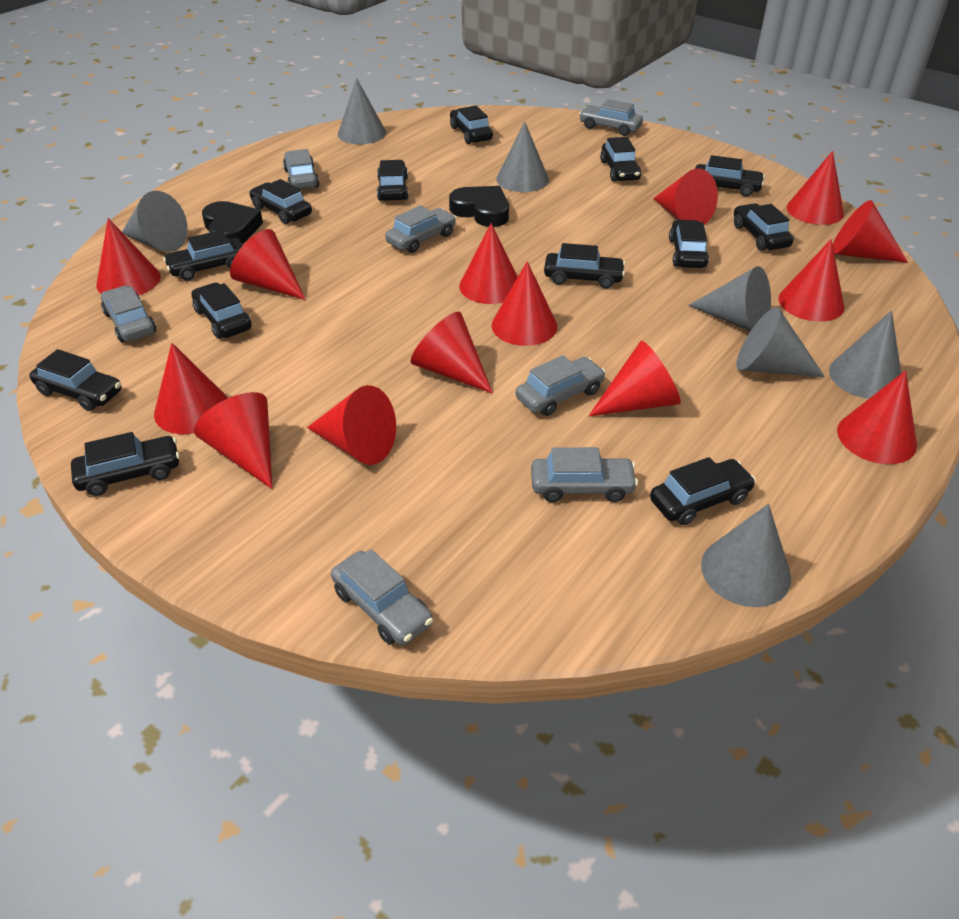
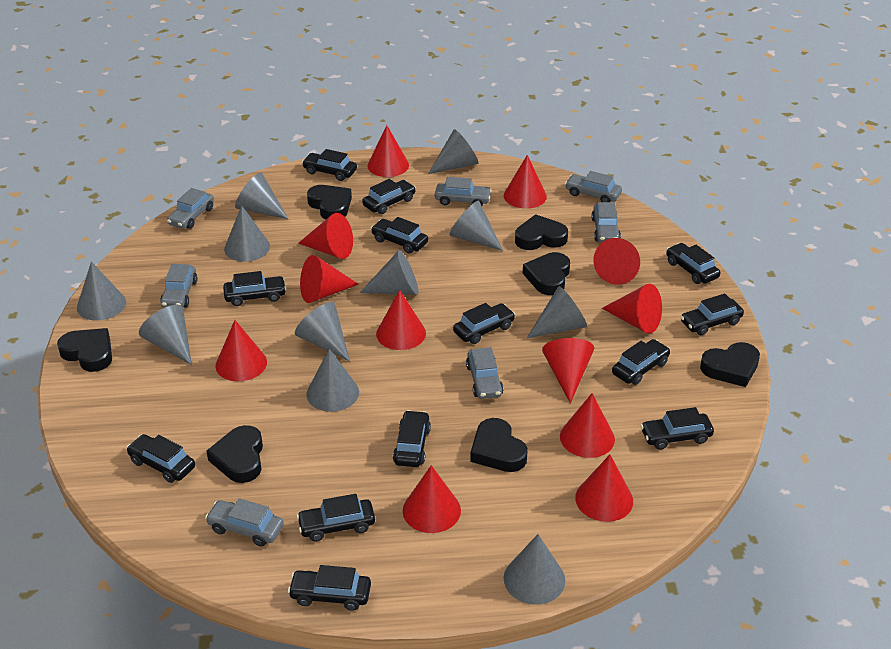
black heart: [202,201,263,244] [449,186,509,227] = 2 -> [57,328,112,372] [206,425,263,483] [307,185,352,220] [470,418,528,472] [515,214,568,250] [523,252,570,295] [700,342,760,387] = 7
grey cone: [122,191,188,252] [338,78,386,144] [496,121,549,192] [688,266,771,331] [701,504,791,607] [736,307,825,377] [829,311,901,399] = 7 -> [77,262,126,321] [139,305,192,365] [224,205,270,262] [235,172,288,219] [295,302,350,361] [306,349,359,412] [360,250,418,295] [428,129,478,174] [449,201,503,251] [504,534,565,605] [527,286,587,338] = 11
red cone: [96,218,161,295] [154,343,228,434] [194,392,272,489] [230,229,306,300] [307,385,396,465] [411,312,493,394] [459,223,518,304] [491,261,557,346] [589,341,681,416] [653,168,718,225] [778,239,845,322] [787,151,844,225] [833,200,908,263] [837,370,917,464] = 14 -> [215,320,267,381] [298,213,353,259] [300,255,359,303] [367,125,409,177] [376,290,426,350] [403,465,461,533] [504,155,547,209] [542,338,594,403] [560,393,615,458] [575,455,633,522] [593,238,640,285] [602,284,662,334] = 12

